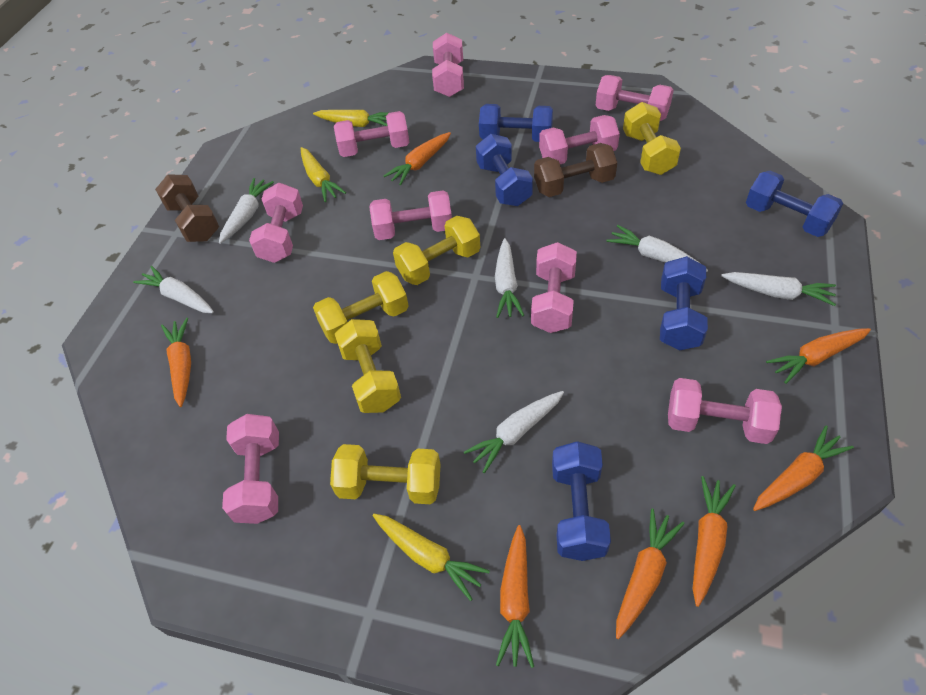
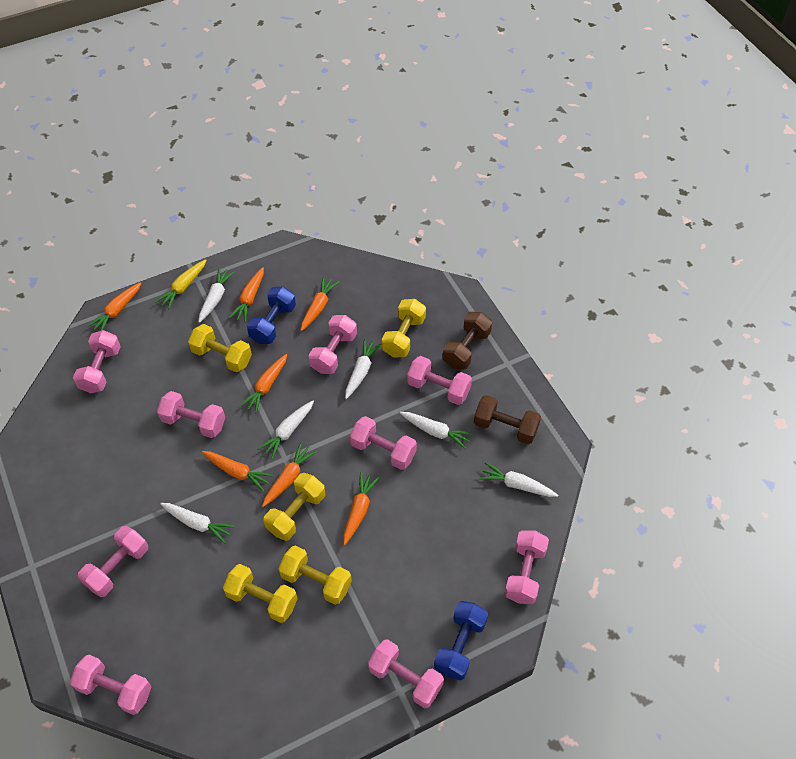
blue dumbbell: [476,134,533,206] [479,104,553,142] [552,441,611,561] [660,256,708,350] [746,171,843,237] = 5 -> [247,286,296,344] [434,601,488,680] = 2
yellow carrot: [301,147,346,202] [313,110,388,127] [373,514,490,601] = 3 -> [155,259,207,309] = 1

